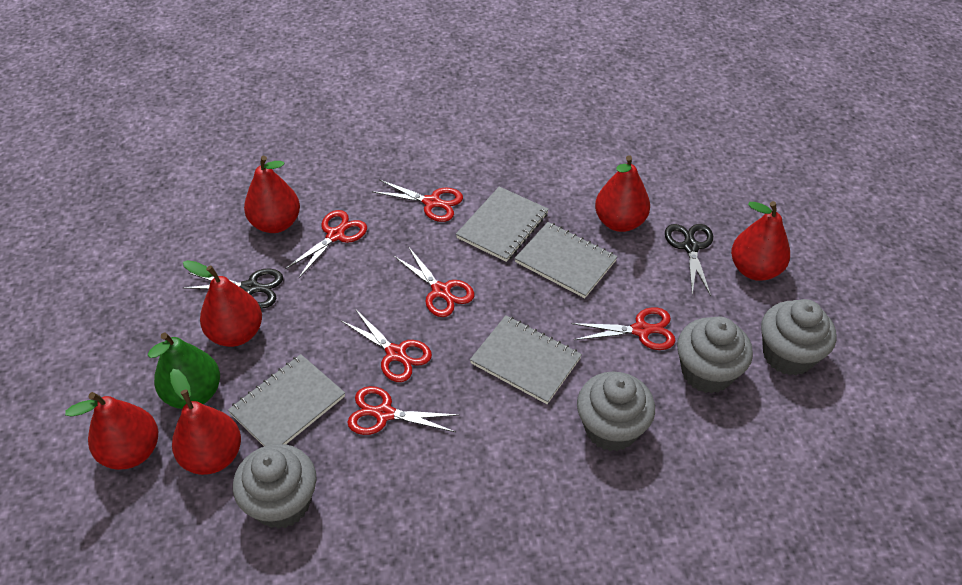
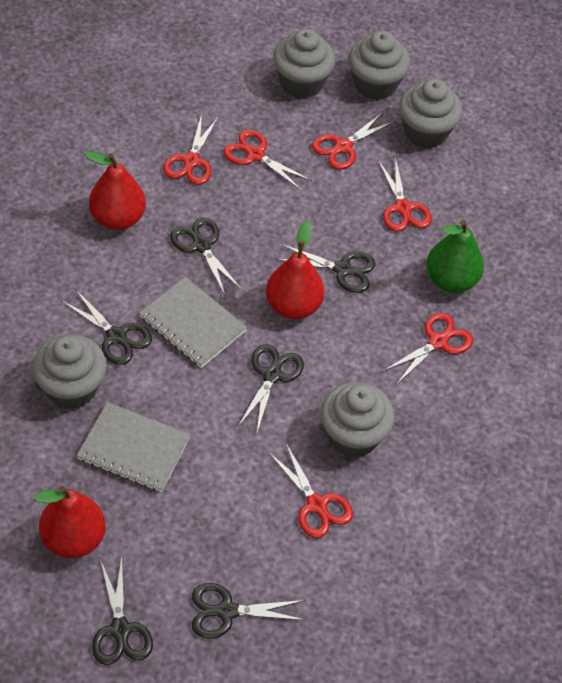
black scissors: [183,268,283,309] [665,224,713,296] = 2 -> [61,289,152,365] [92,557,153,665] [170,218,242,295] [192,583,305,639] [238,344,304,432] [276,244,376,293] = 6
grey cupcake: [233,444,317,529] [577,372,655,451] [677,316,753,394] [761,299,837,375] = 4 -> [32,334,107,409] [273,29,335,99] [321,382,395,458] [349,30,410,100] [399,79,462,148] = 5
grey notebook: [228,354,345,446] [456,186,549,262] [470,315,582,404] [514,222,618,298] = 4 -> [76,402,191,492] [139,277,247,368] = 2
red pear: [65,392,158,470] [170,369,241,475] [183,260,262,347] [244,156,300,233] [595,155,650,232] [731,201,790,281] = 6 -> [34,486,106,558] [85,151,146,230] [266,221,324,320] = 3

